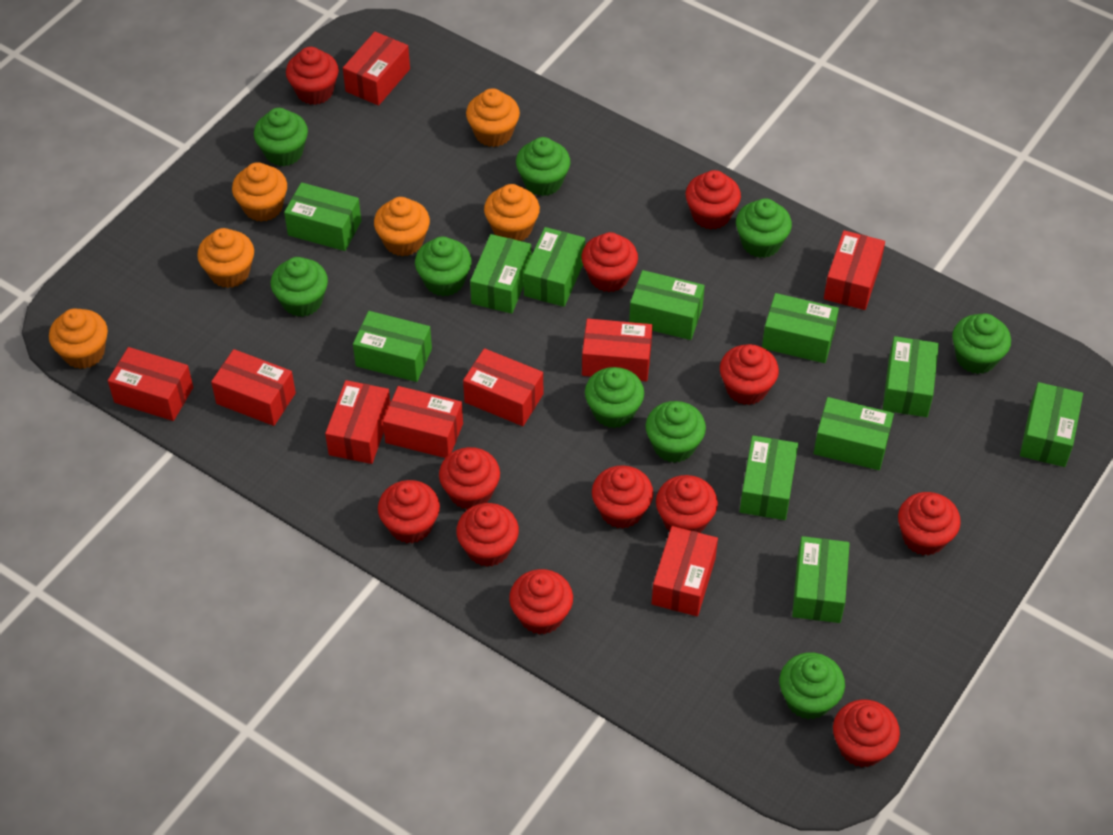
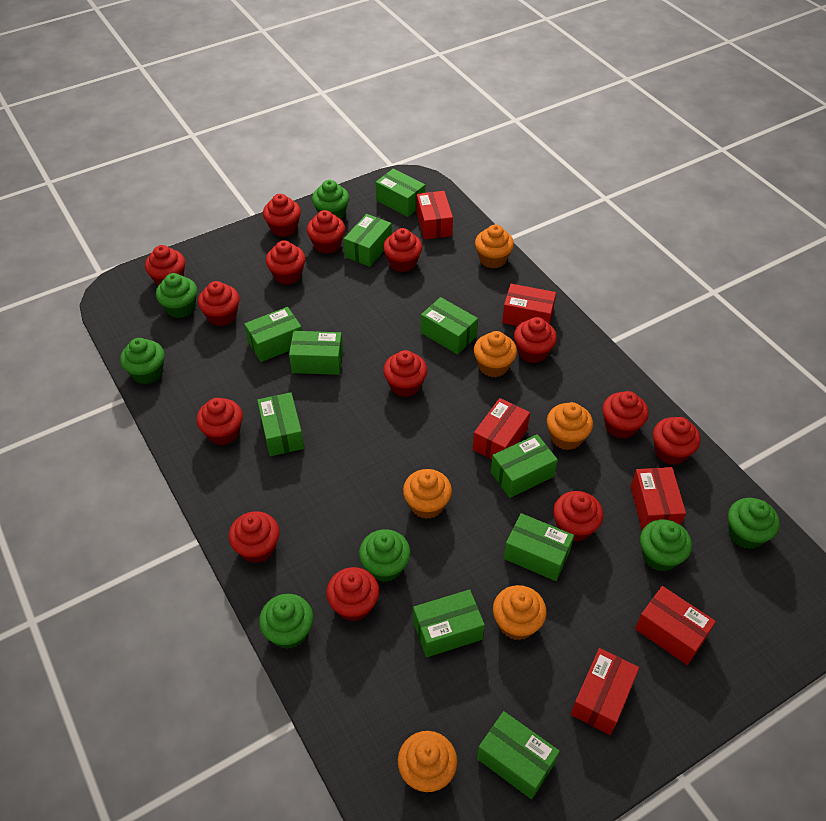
green box: [284,182,361,251] [353,311,432,382] [470,234,531,314] [523,227,585,307] [629,270,705,340] [739,436,798,520] [762,293,839,363] [792,536,850,623] [814,397,894,470] [883,336,939,417] [1020,382,1083,467] = 11 -> [244,307,302,362] [257,392,304,456] [289,331,343,375] [344,214,392,267] [376,169,425,217] [413,589,485,658] [421,297,478,355] [477,711,560,800] [491,434,558,498] [504,513,574,581] = 10
green cupcake: [254,108,308,166] [271,257,328,317] [415,237,472,296] [516,137,570,196] [585,367,644,428] [645,401,706,463] [736,198,792,258] [779,653,845,719] [952,313,1011,374] = 9 -> [120,338,165,384] [156,273,197,318] [259,594,313,649] [312,180,349,219] [359,529,410,582] [640,519,692,572] [728,498,780,549] = 7
red box: [108,347,193,421] [211,349,296,426] [325,380,390,464] [343,32,410,106] [383,386,463,458] [463,348,543,426] [582,319,653,382] [652,526,718,616] [824,230,885,310] = 9 -> [417,191,453,239] [472,398,530,459] [502,284,556,326] [571,648,639,735] [630,467,686,530] [635,586,716,665] = 6
red cupcake: [286,47,339,105] [378,480,440,544] [439,447,500,510] [456,503,519,567] [509,569,573,634] [581,232,638,292] [592,465,653,529] [656,475,718,533] [686,170,741,230] [720,344,779,405] [833,700,900,768] [898,492,961,556] = 12 -> [145,245,185,286] [196,398,243,445] [198,281,239,326] [229,511,280,563] [263,194,301,237] [266,240,305,285] [307,210,345,254] [326,567,379,621] [383,228,422,272] [383,350,427,397] [514,317,557,363] [553,491,603,542] [602,391,649,439] [653,417,700,465] = 14

